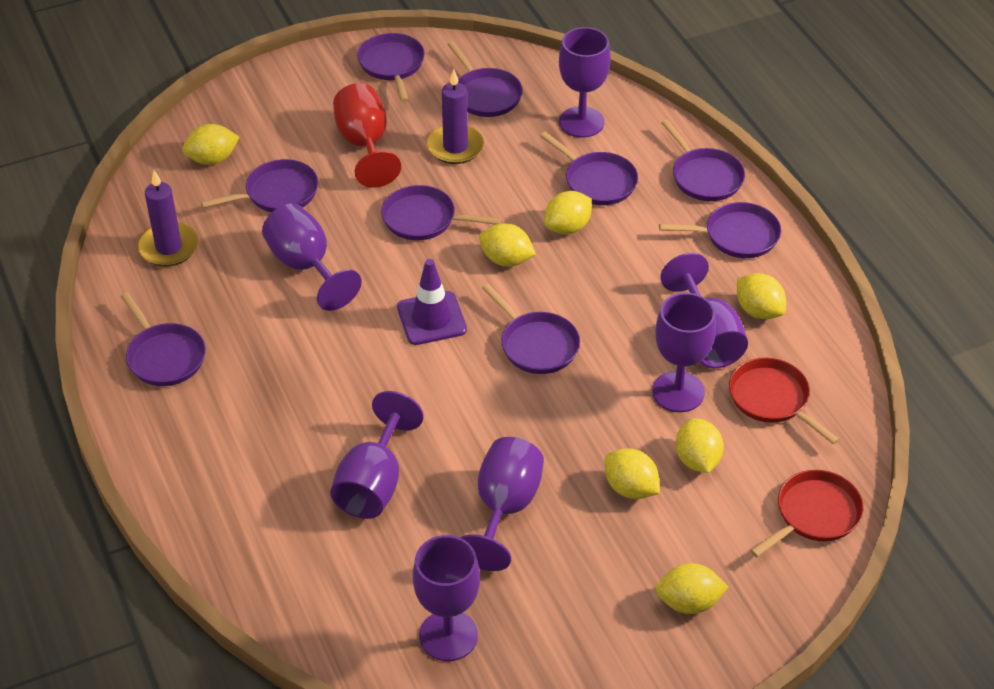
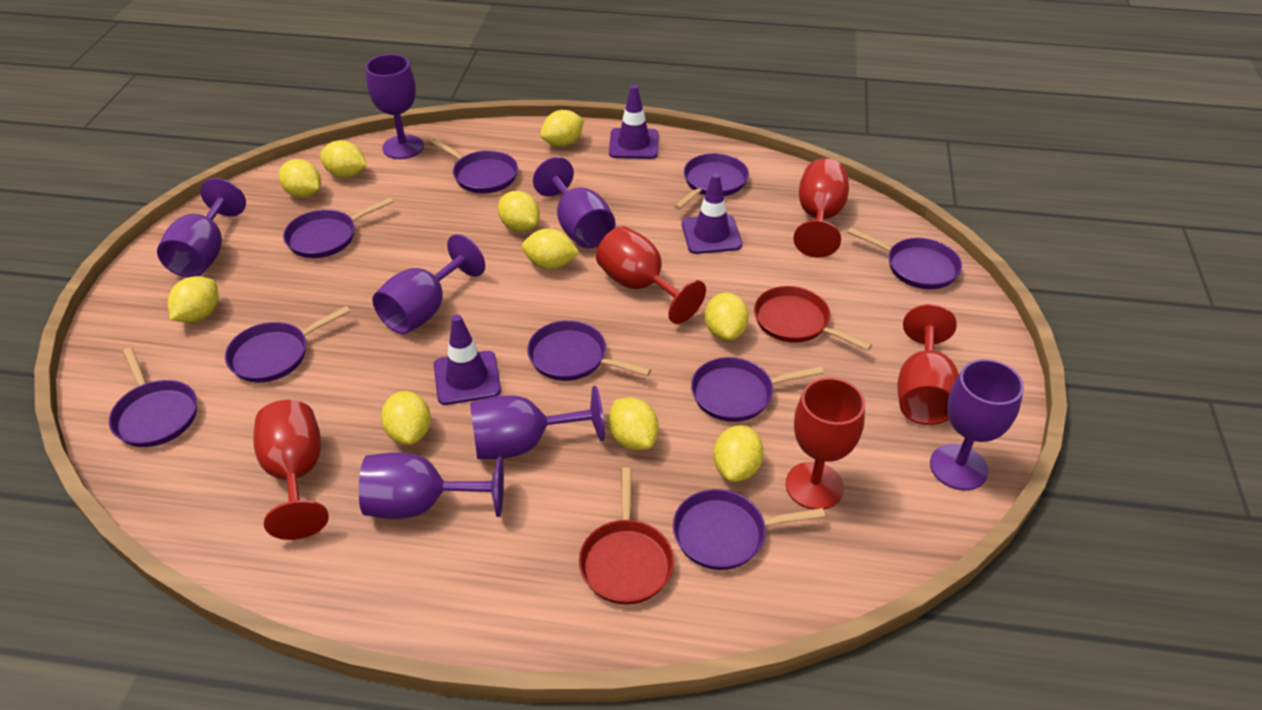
purple candle: [137,170,199,267] [427,70,484,164] = 2 -> none = 0
purple traffic cone: [397,259,467,345] = 1 -> [434,315,501,405] [609,85,659,159] [682,173,742,254] = 3
red goblet: [333,83,401,188] = 1 -> [253,400,329,540] [596,226,706,324] [785,377,865,510] [793,158,849,258] [897,304,959,425] = 5
yellow lemon: [183,124,240,165] [479,223,536,266] [544,191,592,234] [605,448,660,499] [656,563,728,614] [676,418,724,473] [737,273,786,319] = 7 -> [168,276,218,323] [279,159,321,198] [320,140,367,178] [381,391,431,445] [498,191,540,232] [522,228,580,269] [541,110,584,147] [608,397,659,450] [705,293,749,341] [713,425,764,482] = 10

